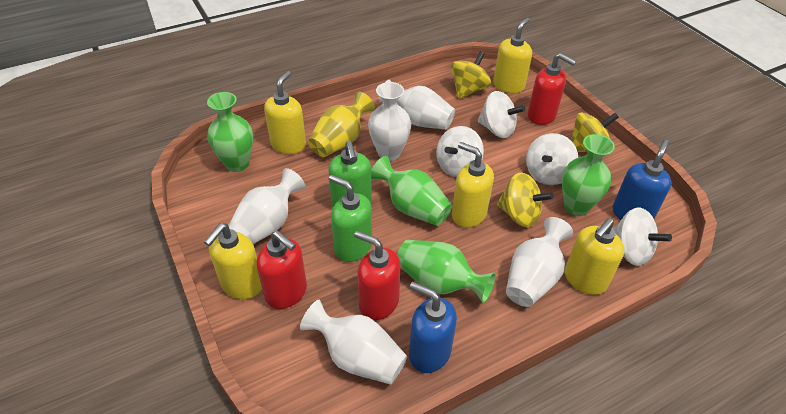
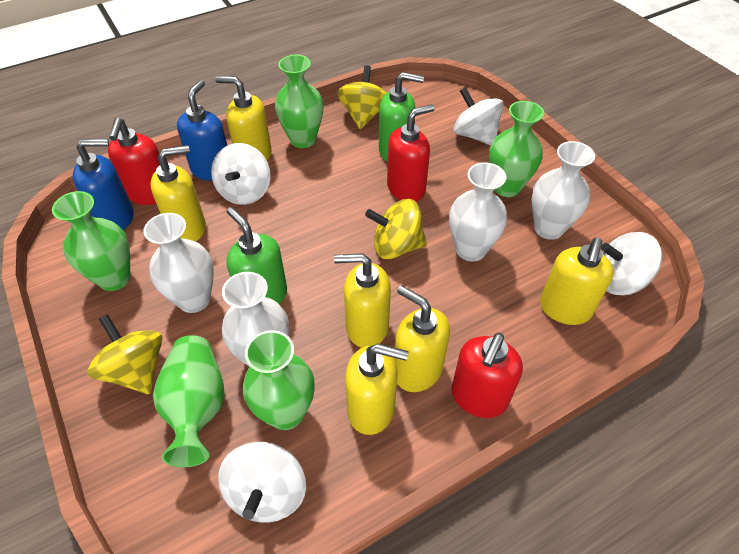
green vase: [207,92,253,172] [371,156,452,226] [397,240,496,303] [562,134,615,216] = 4 -> [52,191,131,291] [153,335,225,467] [243,330,315,430] [275,55,324,148] [489,101,544,197] = 5
white vase: [228,168,305,244] [300,300,407,385] [368,82,411,161] [379,80,455,130] [506,217,573,307] = 5 -> [143,213,214,313] [222,272,289,367] [449,162,507,262] [532,141,595,240] = 4
yellow soap dispenser: [204,223,262,299] [264,71,306,154] [452,142,494,228] [493,18,532,94] [565,218,624,295] = 5 -> [150,145,206,242] [215,76,272,161] [334,253,391,348] [345,343,409,435] [394,285,450,392] [540,238,614,325] = 6
yellow vase: [308,92,375,157] = 1 -> none = 0

